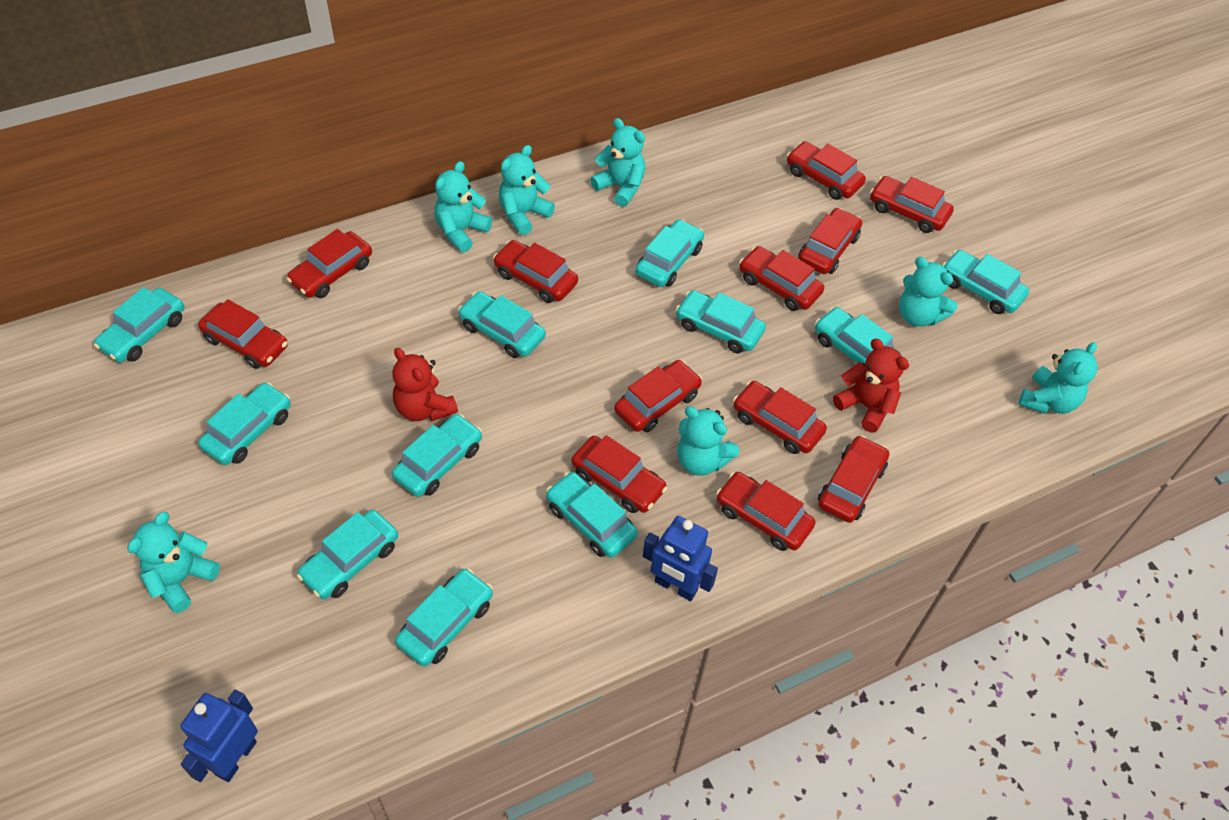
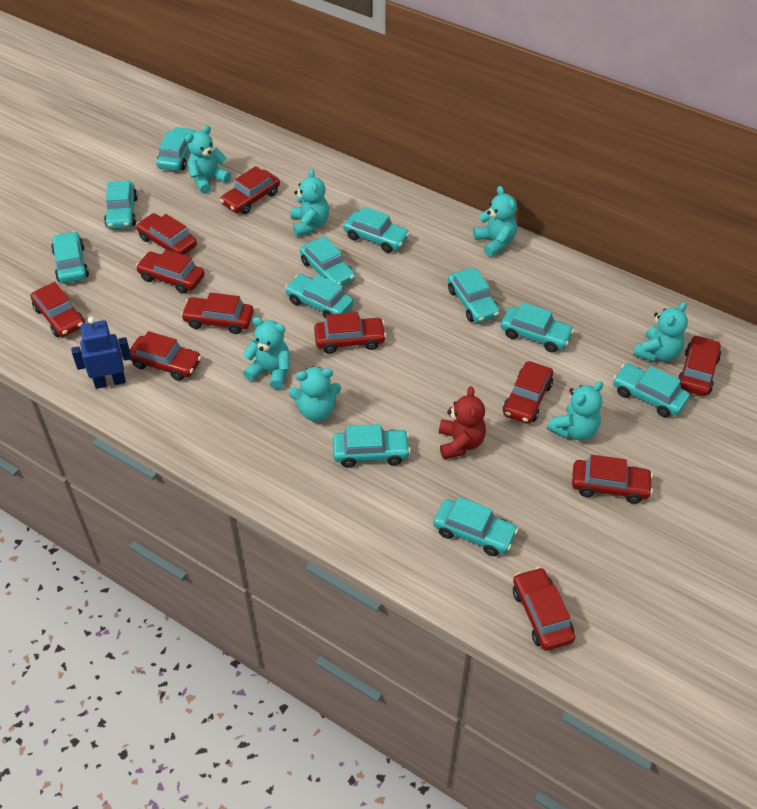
blue robot: [180,690,258,782] [643,516,718,601] = 2 -> [71,317,132,389] = 1
red car: [198,299,288,369] [286,229,372,298] [493,240,578,303] [572,435,667,513] [614,360,702,432] [716,472,815,551] [733,381,827,454] [739,246,824,311] [787,141,866,200] [798,208,862,274] [818,435,889,523] [870,176,954,233] = 12 -> [31,282,85,337] [130,331,201,381] [136,213,197,255] [136,250,205,294] [181,292,254,334] [220,166,280,214] [314,312,386,354] [503,361,553,424] [513,567,575,651] [572,455,653,504] [678,335,721,396] = 11
red teddy bear: [392,348,458,421] [833,339,909,433] = 2 -> [439,386,486,459] = 1

